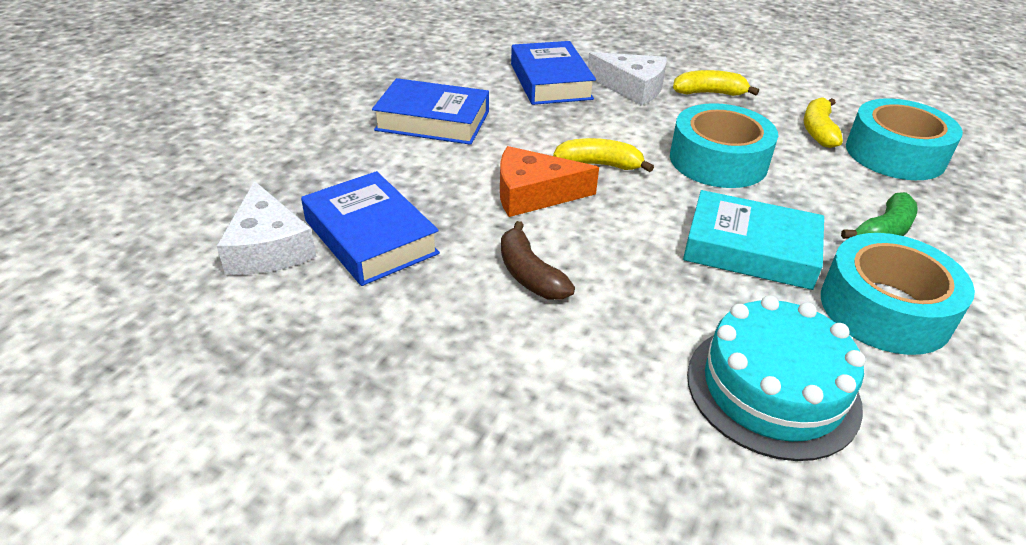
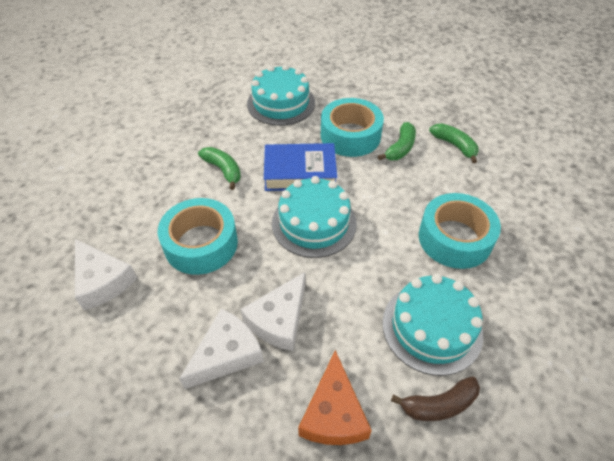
blue book: [301,171,440,286] [372,78,489,145] [511,41,596,105] = 3 -> [264,143,337,191] = 1
green banana: [841,192,918,239] = 1 -> [198,147,241,190] [378,122,416,160] [429,123,479,163] = 3
turquoise book: [683,190,824,290] = 1 -> none = 0
turquoise cake: [687,295,865,461] = 1 -> [247,64,315,126] [272,176,357,258] [382,274,483,376] = 3
white cheese: [217,181,317,275] [588,52,667,106] = 2 -> [75,239,137,310] [179,309,264,389] [241,272,305,351] = 3
yellow banana: [553,138,654,172] [673,70,759,96] [804,97,843,148] = 3 -> none = 0

